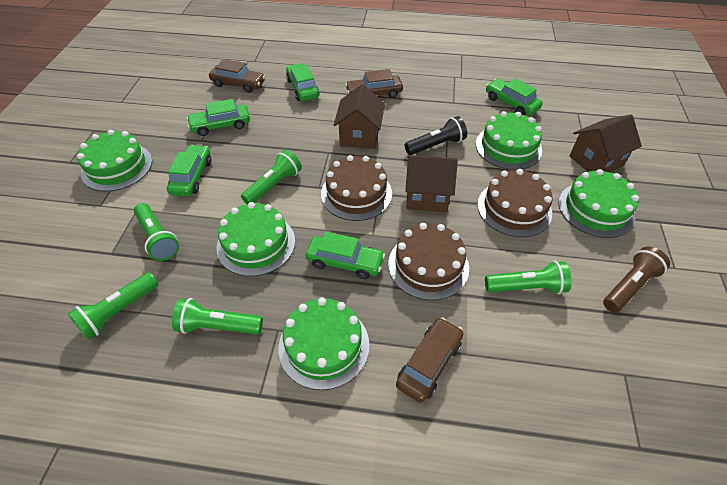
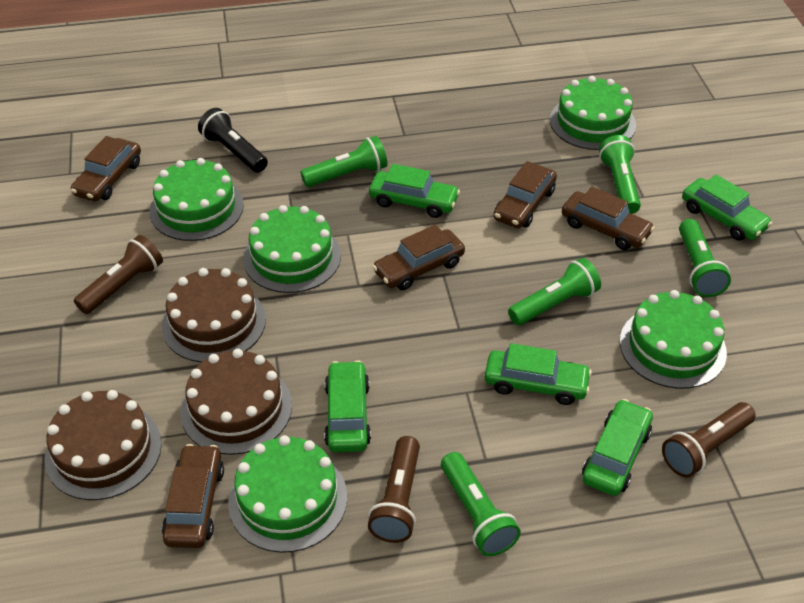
brown car: [209,59,265,93] [345,69,403,98] [396,317,463,403] = 3 -> [71,136,141,201] [162,444,224,548] [372,225,465,290] [494,161,557,228] [562,187,655,250] = 5
brown flashlight: [603,246,670,313] = 1 -> [74,235,163,314] [368,436,420,543] [662,402,756,478] = 3
brown house: [334,84,385,149] [405,155,458,212] [569,115,642,173] = 3 -> none = 0

